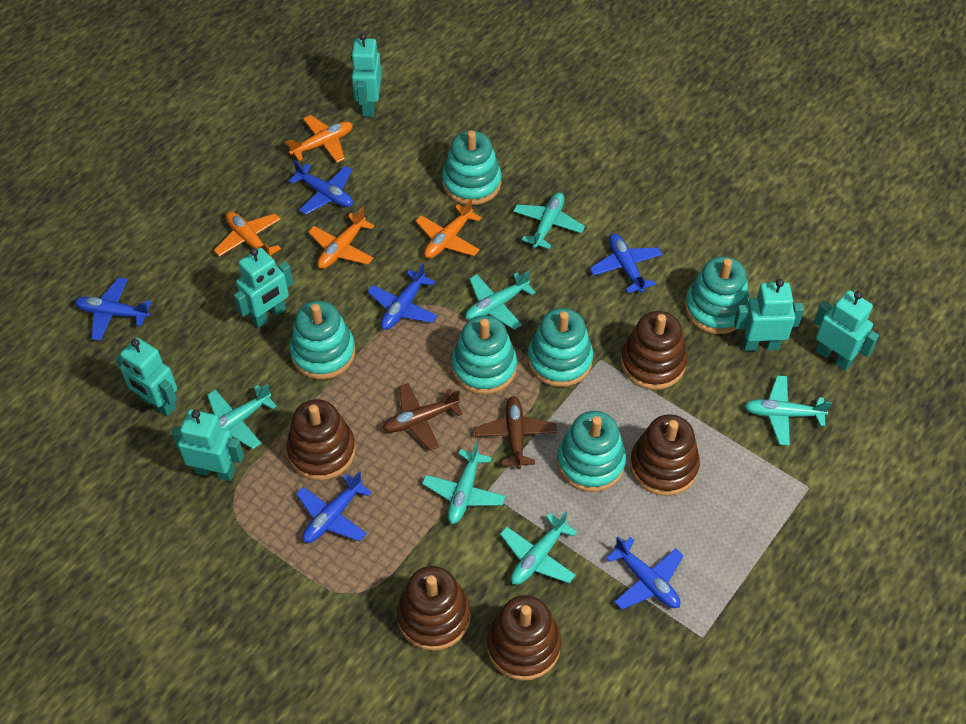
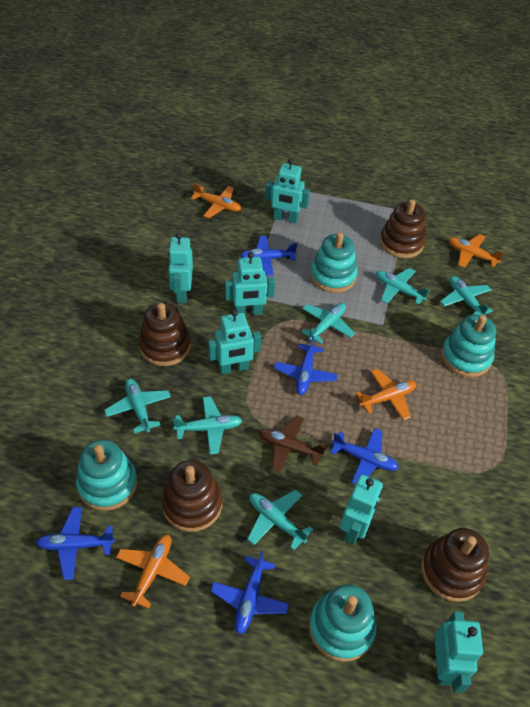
blue plane: [75,277,152,341] [289,160,353,215] [296,471,372,543] [367,263,438,330] [590,234,662,293] [606,536,684,610] = 6 -> [36,507,115,580] [211,550,289,634] [240,236,297,276] [274,336,338,395] [331,428,399,484] = 5
brown plane: [383,383,463,451] [475,396,557,469] = 2 -> [259,416,326,473] = 1
brown stacking toy: [286,399,356,480] [397,566,471,651] [487,595,561,681] [621,311,687,390] [630,414,700,496] = 5 -> [139,303,191,366] [162,460,222,532] [380,199,426,258] [421,528,489,602] = 4
turquoise stacking toy: [289,301,355,379] [442,130,502,205] [452,315,517,394] [528,308,593,387] [557,411,626,492] [685,256,749,334] = 6 -> [76,440,137,511] [309,585,377,662] [310,232,358,293] [441,314,496,377] = 4

